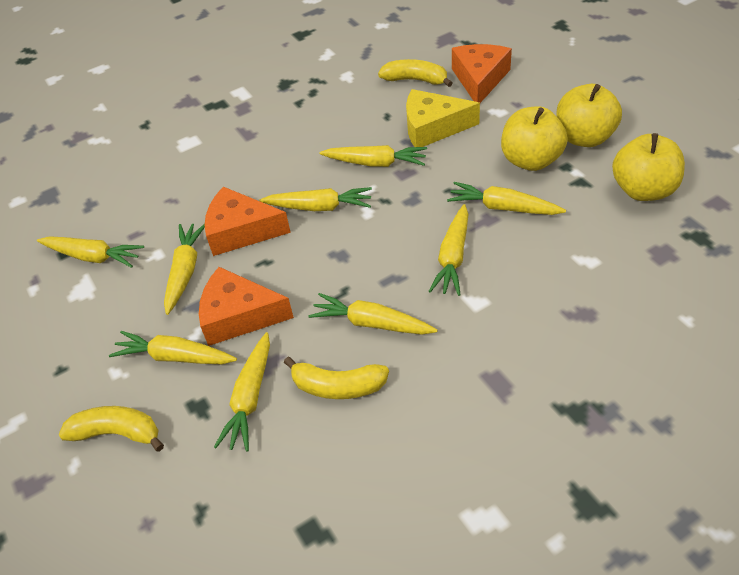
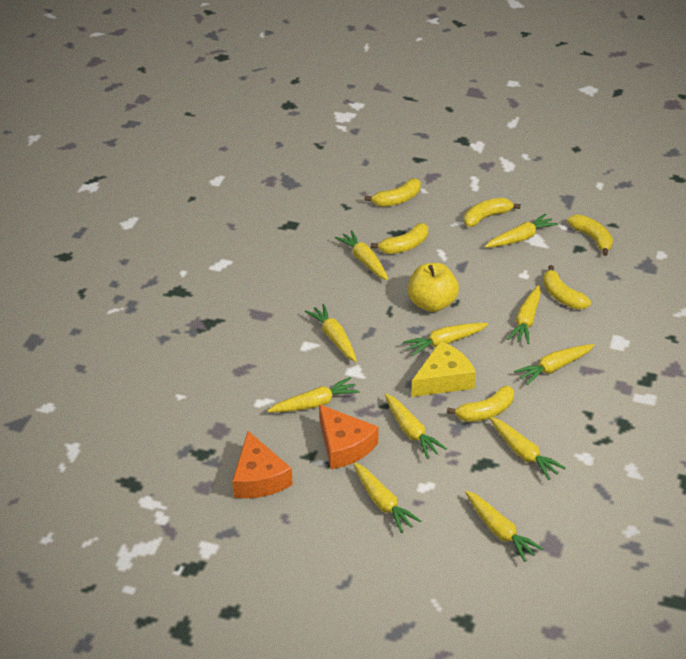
orange cheese: [199,267,294,346] [205,187,291,256] [452,44,512,103] = 3 -> [232,431,293,498] [319,404,379,469] = 2
yellow apple: [501,106,568,171] [556,84,622,147] [612,133,685,201] = 3 -> [408,263,459,312] = 1
yellow banana: [59,406,164,452] [284,357,389,399] [378,59,453,87] = 3 -> [364,178,421,207] [371,223,428,254] [447,386,514,422] [464,198,521,227] [543,265,591,309] [567,214,613,256] = 6
yellow carrot: [37,236,144,268] [109,331,237,364] [164,224,205,315] [214,332,270,452] [260,187,372,211] [308,293,437,335] [319,145,427,167] [429,204,468,296] [447,182,566,215] = 9 -> [267,377,360,412] [305,304,357,362] [335,230,389,280] [353,462,421,533] [385,393,447,459] [403,323,488,356] [465,491,543,562] [485,213,558,247] [490,417,566,480] [507,285,541,344] [514,344,594,385] = 11

